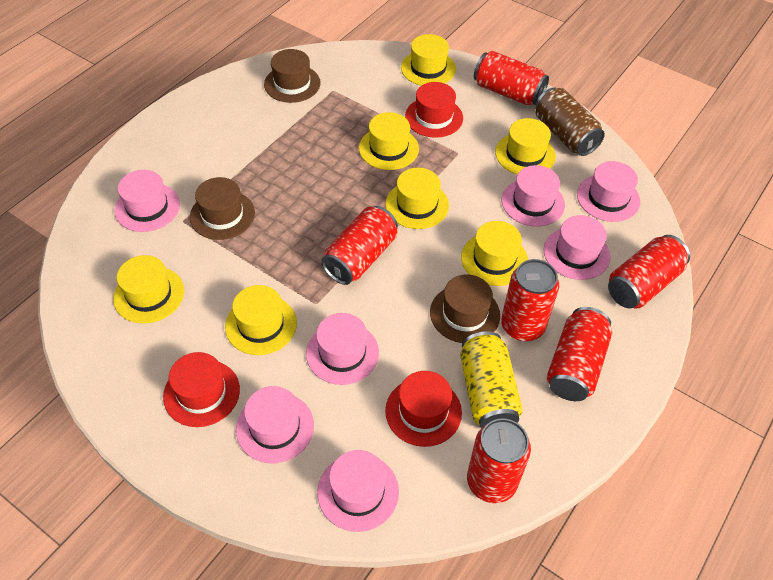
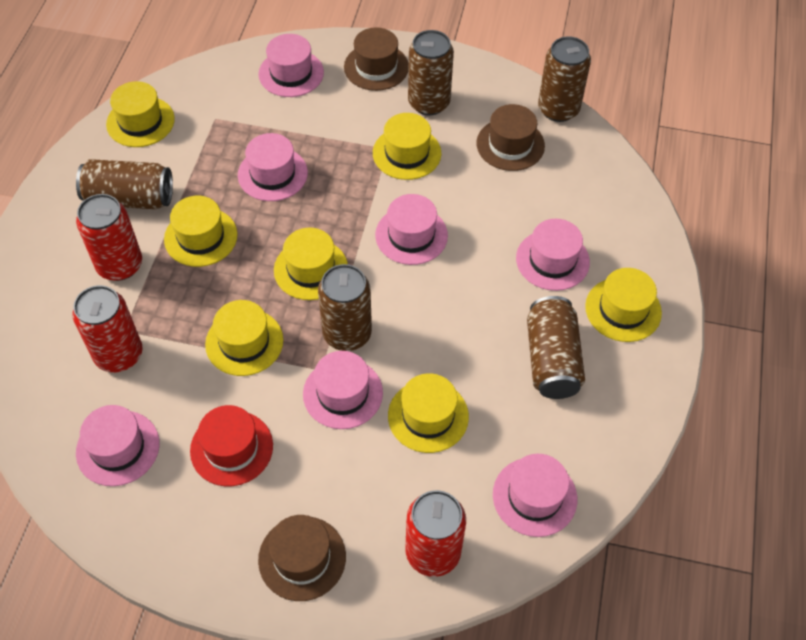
brown can: [535,87,605,156] = 1 -> [76,159,173,209] [318,264,372,351] [408,30,454,115] [527,296,585,399] [538,36,591,122] = 5
red can: [321,206,398,285] [467,418,531,503] [474,51,549,105] [501,259,559,341] [547,307,612,401] [608,235,690,308] = 6 -> [72,285,143,372] [76,194,142,281] [406,490,466,577] = 3
red hat: [163,352,240,427] [385,371,462,447] [405,82,463,138] = 3 -> [190,405,273,486] = 1
yellow can: [460,331,523,428] = 1 -> none = 0

